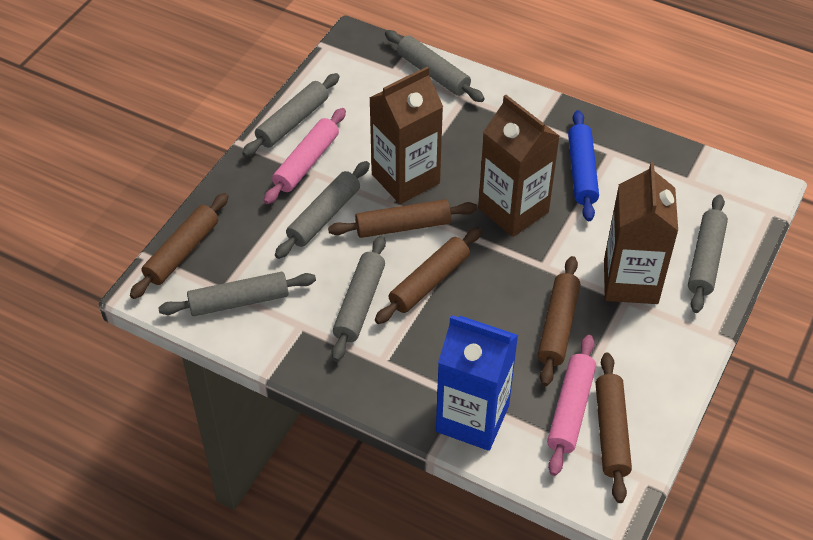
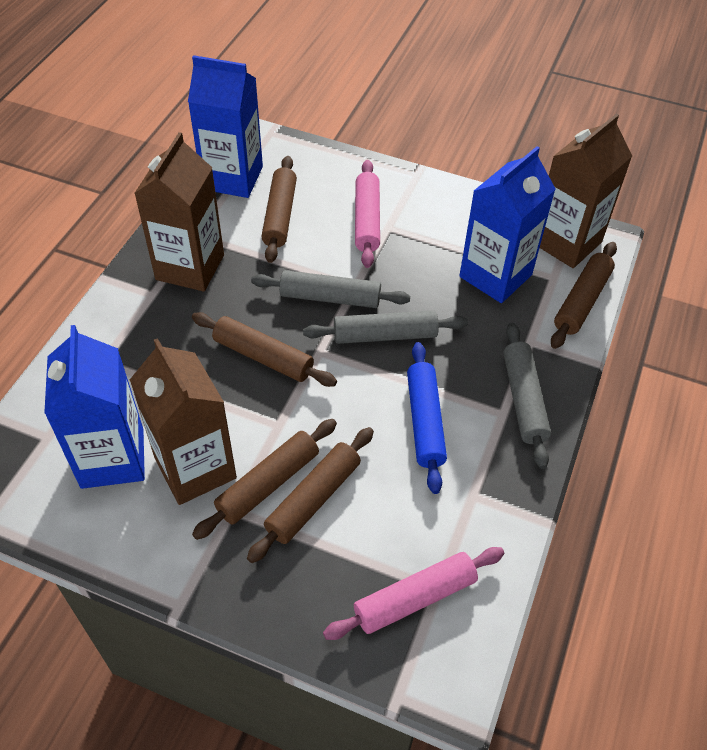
blue carton: [436,315,518,451] = 1 -> [44,325,145,489] [188,55,263,198] [459,146,556,303] = 3
grey rolling pin: [158,272,316,316] [242,73,340,157] [275,161,370,259] [332,236,386,361] [385,30,485,102] [688,195,728,313] = 6 -> [251,270,410,308] [303,310,468,344] [503,323,551,469] = 3

